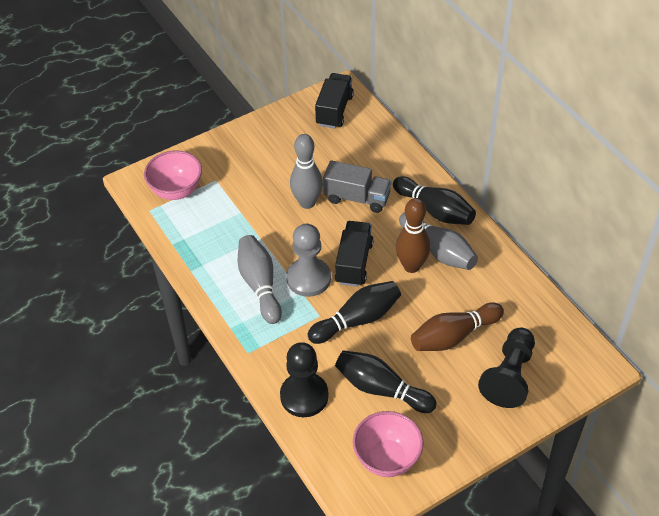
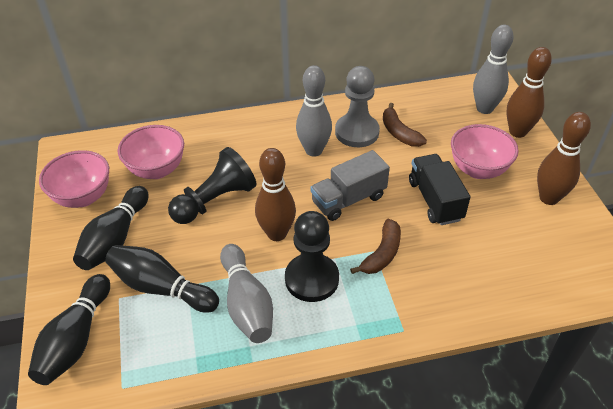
black truck: [315,73,354,129] [335,221,374,287] = 2 -> [409,154,471,225] = 1
brown banana: none = 0 -> [350,219,401,274] [383,103,427,147] = 2
brown bowling pin: [396,198,431,273] [411,302,504,351] = 2 -> [255,148,296,241] [506,47,552,138] [537,112,591,205] = 3
pink bowl: [144,151,202,200] [353,411,424,477] = 2 -> [39,150,109,208] [118,125,184,179] [451,124,519,179] = 3

